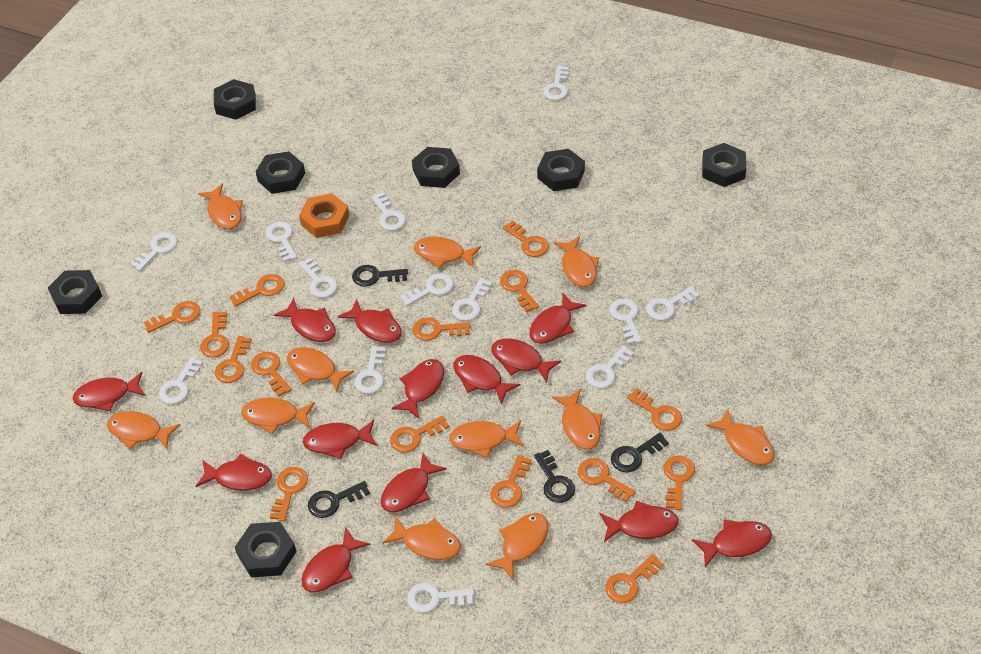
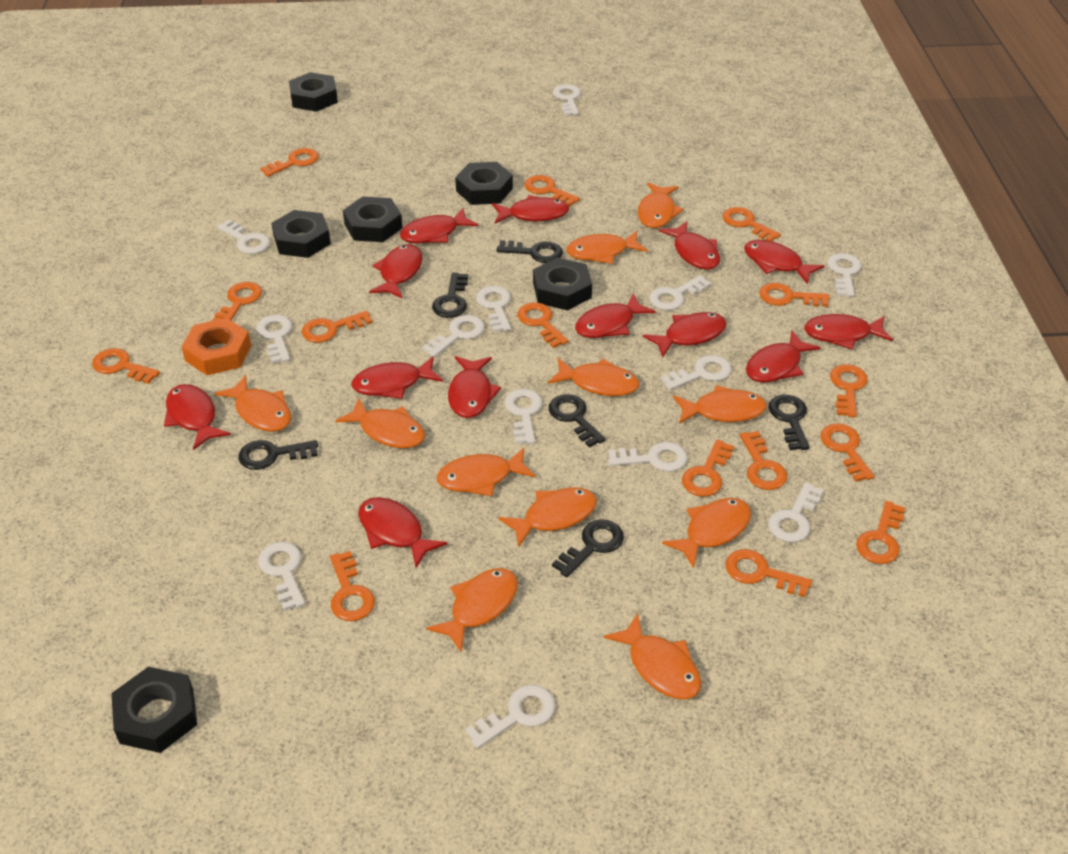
black key: [308,481,370,518] [352,265,408,287] [534,450,575,503] [611,433,669,472] = 4 -> [238,440,318,470] [432,273,468,318] [496,240,563,263] [549,394,605,447] [552,519,624,577] [769,395,810,450] = 6
black nut: [48,270,102,314] [214,79,256,120] [235,522,297,577] [255,151,305,194] [412,147,460,188] [537,149,585,191] [702,143,746,187] = 7 -> [111,667,197,753] [271,210,331,258] [289,72,338,112] [343,197,403,242] [455,162,513,205] [533,257,592,311] = 6

